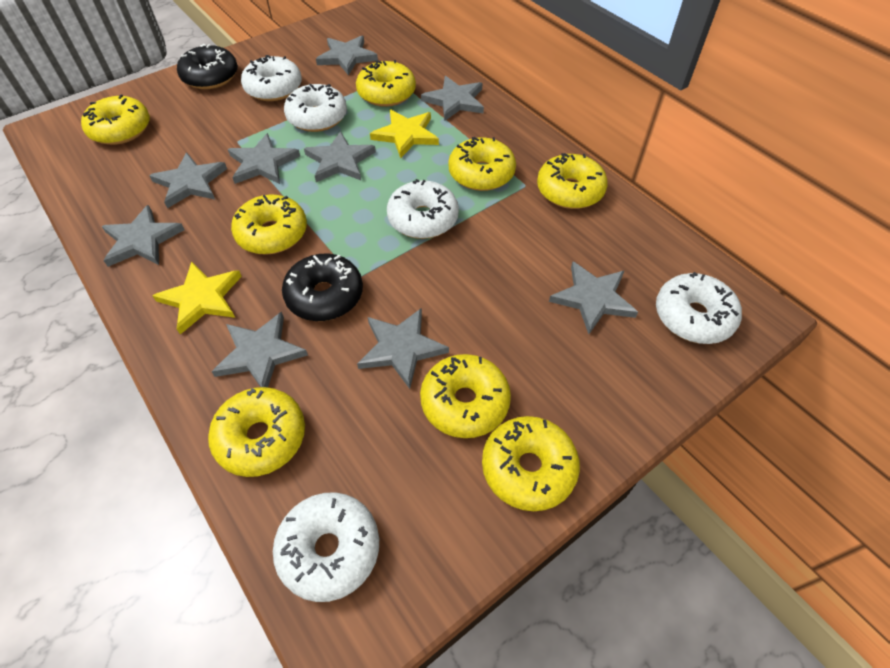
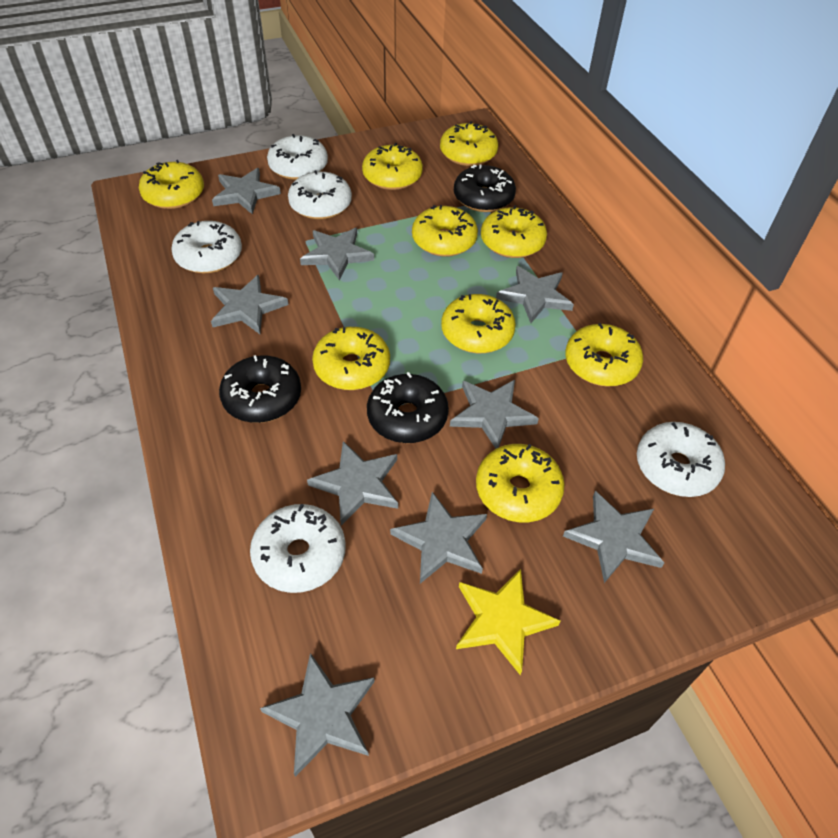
black donut: [177,44,238,89] [282,254,363,321] = 2 -> [219,355,301,423] [367,372,449,443] [454,164,516,212] = 3
yellow donut: [81,94,150,145] [208,387,305,477] [231,195,307,255] [356,60,416,107] [420,354,511,438] [448,137,516,191] [482,416,580,511] [537,153,608,209] = 8 -> [139,160,204,209] [312,327,390,390] [362,143,423,190] [412,205,478,257] [440,121,498,166] [441,294,516,353] [476,444,565,522] [481,205,547,258] [565,323,643,387] = 9
yellow star: [152,261,242,335] [370,110,439,158] = 2 -> [456,569,560,675] = 1

